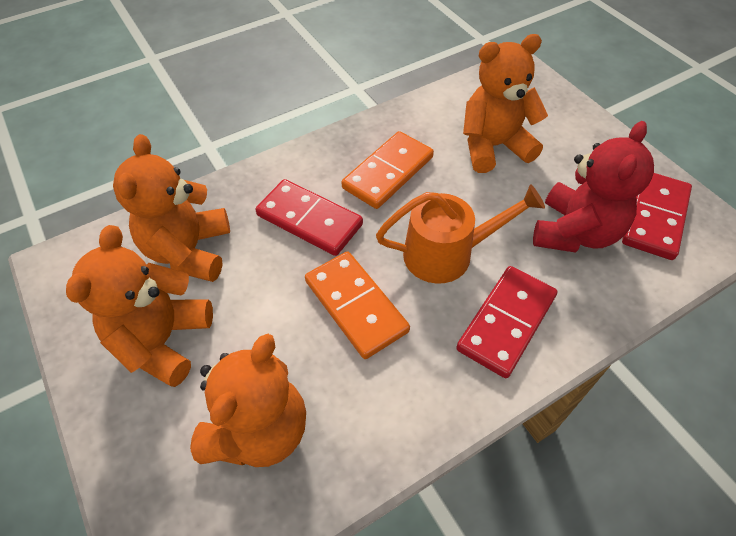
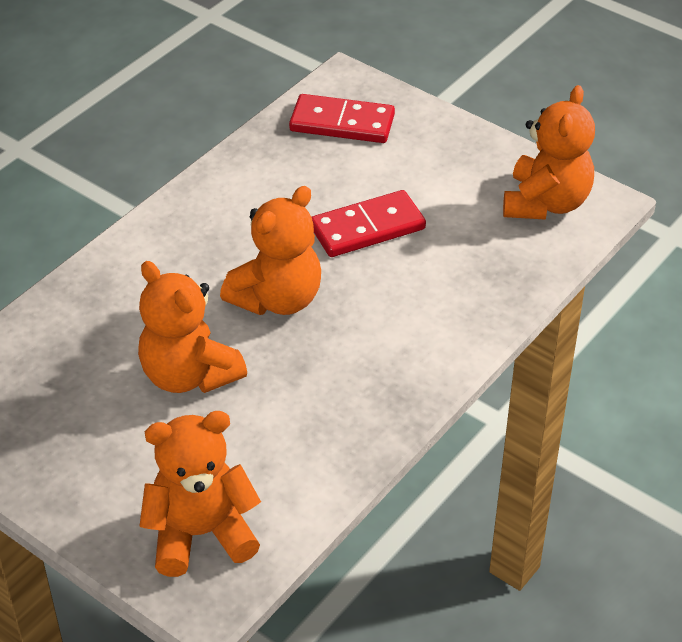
orange domino: [305,251,410,359] [341,131,434,209] = 2 -> none = 0
orange watering can: [376,184,545,284] = 1 -> none = 0
red domino: [255,179,363,256] [456,266,557,378] [622,173,692,260] = 3 -> [289,94,395,143] [312,190,426,257] = 2
red teddy bear: [533,121,654,253] = 1 -> none = 0

